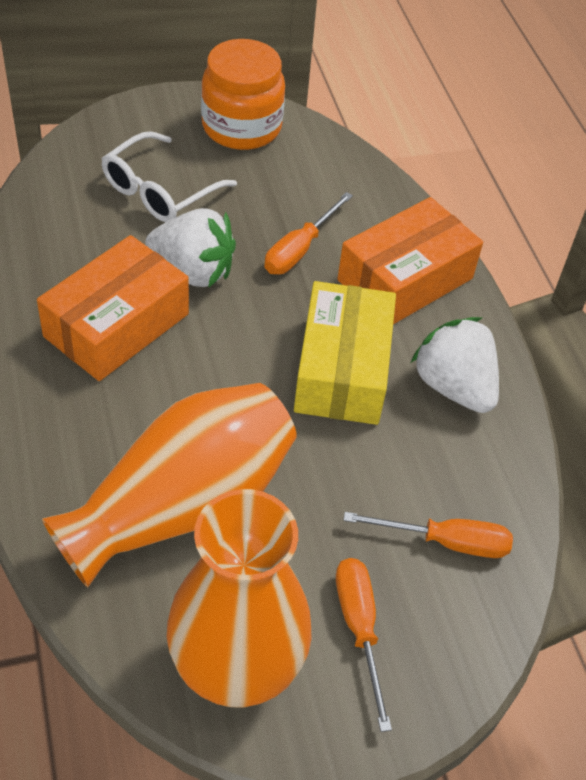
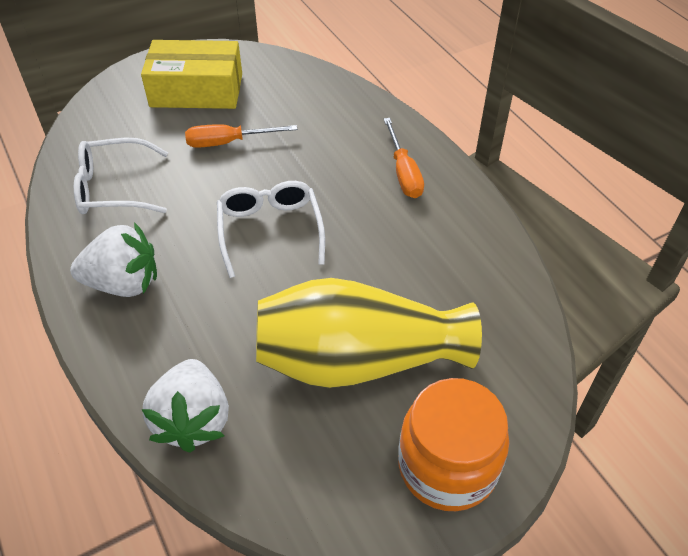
orange box: [37,235,189,381] [337,197,483,324] = 2 -> none = 0
orange screwdriver: [265,192,353,274] [336,558,392,732] [343,512,513,558] = 3 -> [185,124,297,148] [384,118,424,198] = 2
orange vase: [42,383,297,587] [167,489,311,707] = 2 -> none = 0
white glasses: [101,131,237,222] = 1 -> [74,138,168,214] [217,181,325,278] = 2
yellow vase: none = 0 -> [256,278,482,388] = 1

